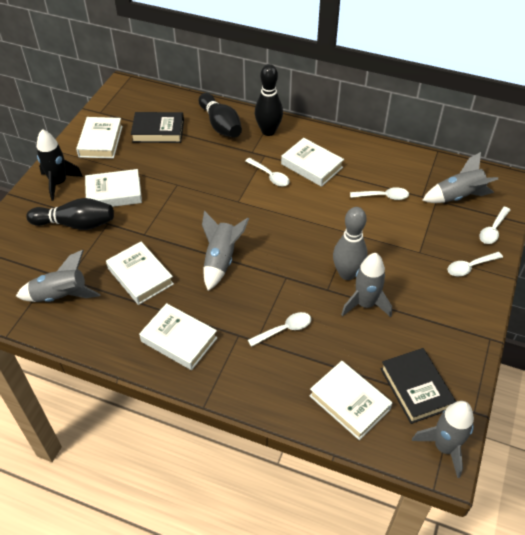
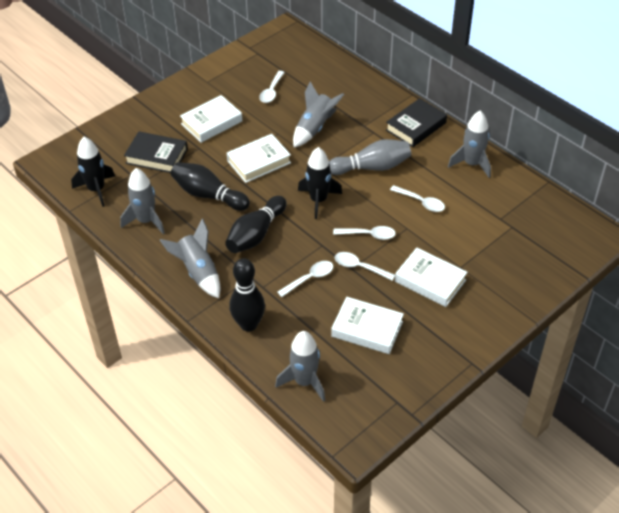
black rocket: [37,129,83,201] = 1 -> [71,137,115,207] [298,147,342,219] = 2
white book: [76,117,123,159] [85,169,142,207] [106,242,174,305] [139,303,217,370] [281,138,344,187] [309,361,393,440] = 6 -> [180,95,242,143] [227,134,291,183] [331,297,404,354] [395,248,468,307] = 4

